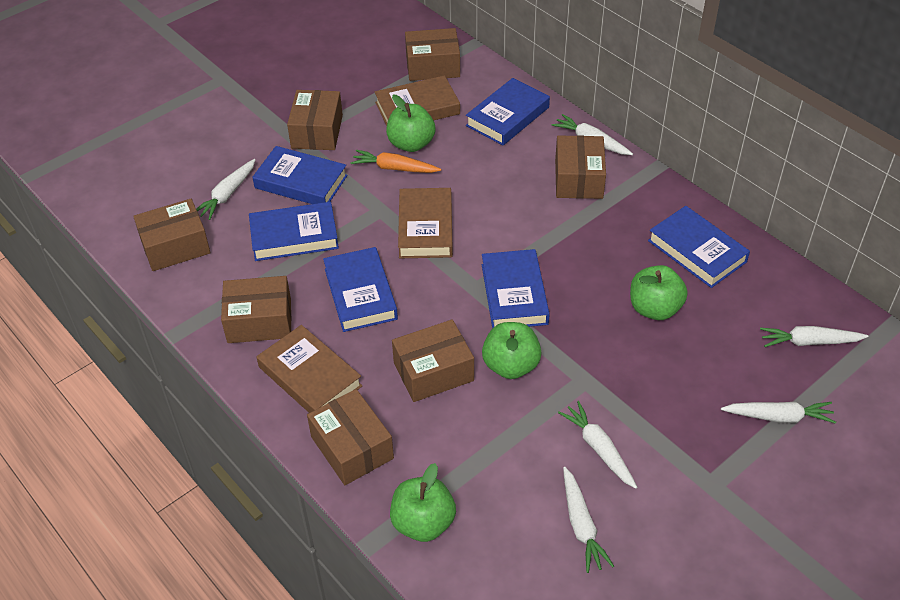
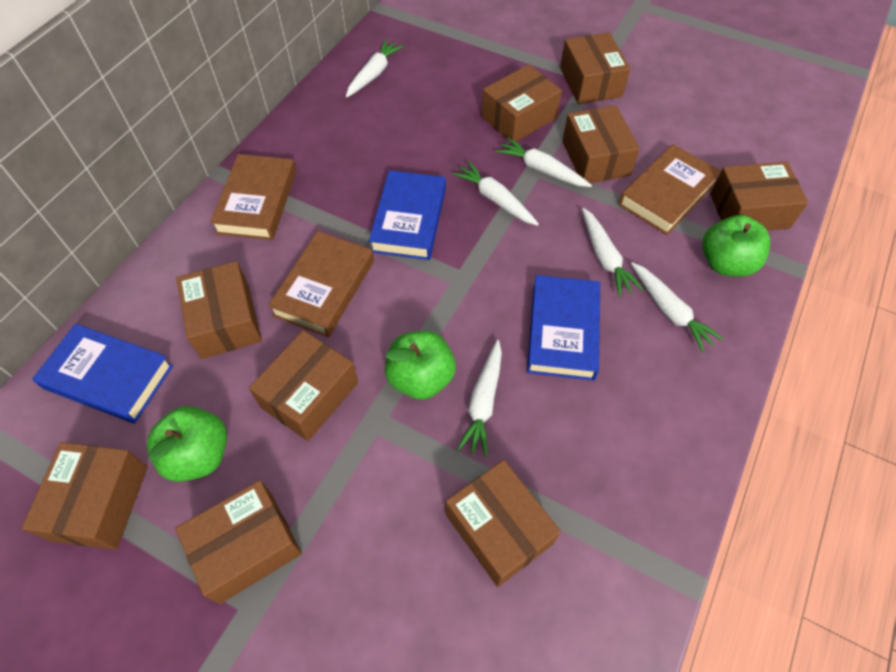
blue book: [249,202,339,261] [252,146,348,204] [323,247,398,332] [466,78,550,145] [482,249,550,328] [648,206,750,288] = 6 -> [32,324,173,423] [369,170,446,260] [527,275,600,381] = 3
brown box: [133,199,210,271] [221,276,291,343] [287,90,343,150] [307,389,394,485] [392,319,474,402] [405,28,460,81] [555,135,606,199] = 7 -> [22,442,148,550] [175,480,302,604] [176,261,262,359] [249,330,358,441] [446,460,561,587] [481,65,562,142] [560,32,630,104] [562,105,640,183] [710,162,808,230] = 9
green apple: [386,95,435,152] [390,463,456,542] [482,322,542,379] [630,265,688,320] = 4 -> [147,406,227,482] [385,331,456,400] [702,215,770,277] = 3
orange carrot: [351,150,441,173] = 1 -> none = 0

